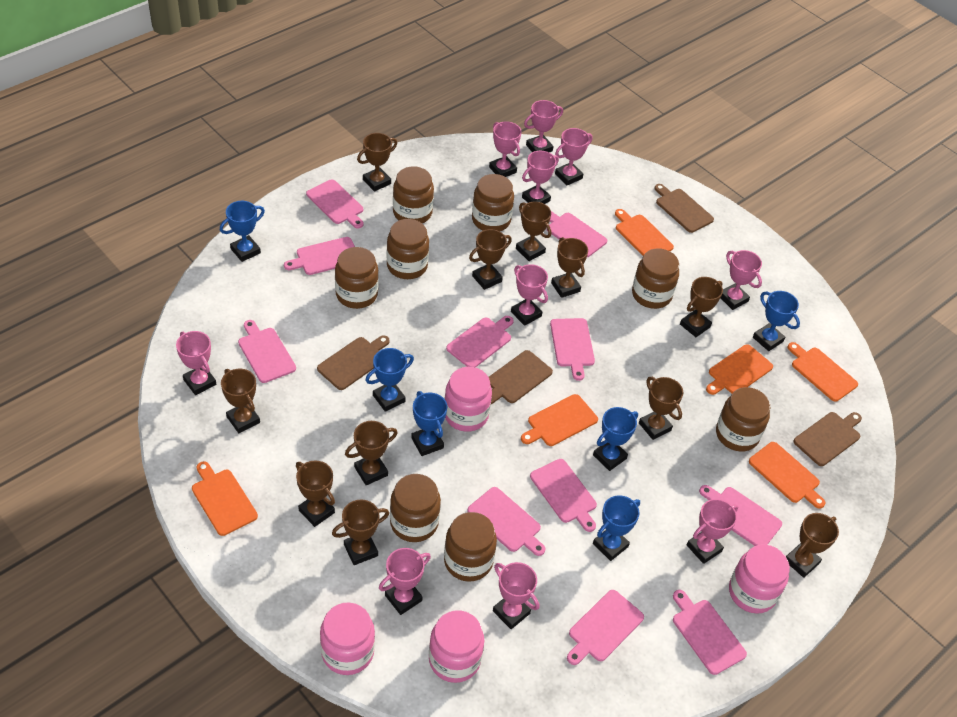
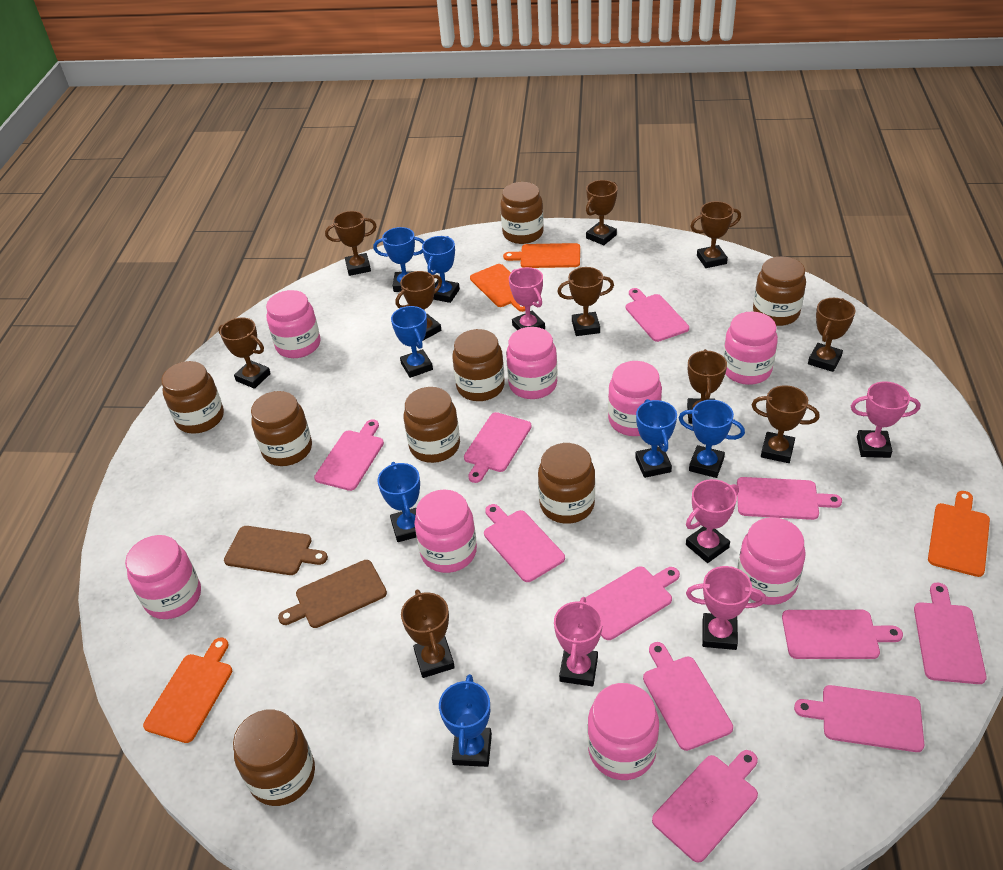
blue trophy: [220,201,265,262] [365,348,414,412] [411,391,447,456] [593,407,638,471] [593,495,640,561] [753,291,800,351] = 6 -> [374,227,425,292] [377,462,420,542] [391,306,433,378] [422,236,460,303] [439,674,492,767] [635,399,677,478] [679,400,745,478] = 7
brown cutting board: [317,335,390,390] [489,350,553,404] [654,184,714,233] [793,412,862,466] = 4 -> [224,526,328,575] [278,560,387,628] = 2
brown trophy: [221,369,260,433] [296,461,335,527] [332,499,389,565] [345,421,397,485] [357,133,397,192] [469,229,512,290] [516,202,551,261] [551,237,588,298] [639,377,683,440] [680,277,723,337] [786,513,839,578] = 11 -> [218,317,271,389] [325,211,377,276] [396,271,442,340] [401,589,455,678] [557,267,614,336] [586,180,618,245] [687,349,727,424] [690,201,741,268] [752,385,819,463] [808,298,855,372] = 10
orange cutting board: [192,461,258,536] [521,394,598,446] [615,209,674,256] [706,344,773,395] [749,442,826,509] [787,342,858,402] = 6 -> [143,637,232,743] [470,264,525,312] [503,243,580,268] [928,491,990,577] = 4
pink jar: [320,603,375,675] [429,610,485,683] [445,367,492,432] [729,545,790,614] = 4 -> [125,535,201,619] [266,290,320,358] [414,490,477,573] [506,327,558,399] [588,683,659,780] [608,361,662,436] [723,312,778,385] [737,517,806,605] = 8
pink trophy: [176,331,216,395] [379,548,431,615] [489,121,522,177] [493,562,539,629] [511,264,548,326] [522,151,559,204] [524,100,563,152] [555,128,593,186] [687,499,738,564] [721,250,762,310] = 10 -> [509,267,545,330] [554,597,603,686] [686,479,739,563] [686,566,766,650] [851,381,920,458] = 5

